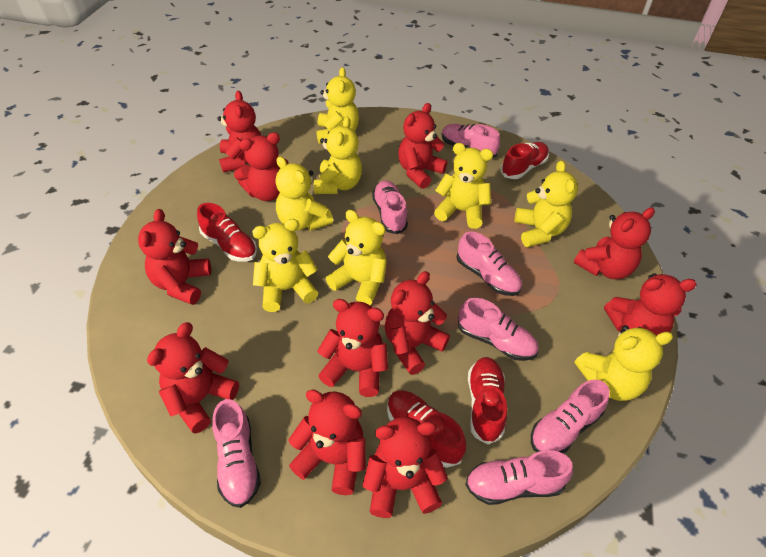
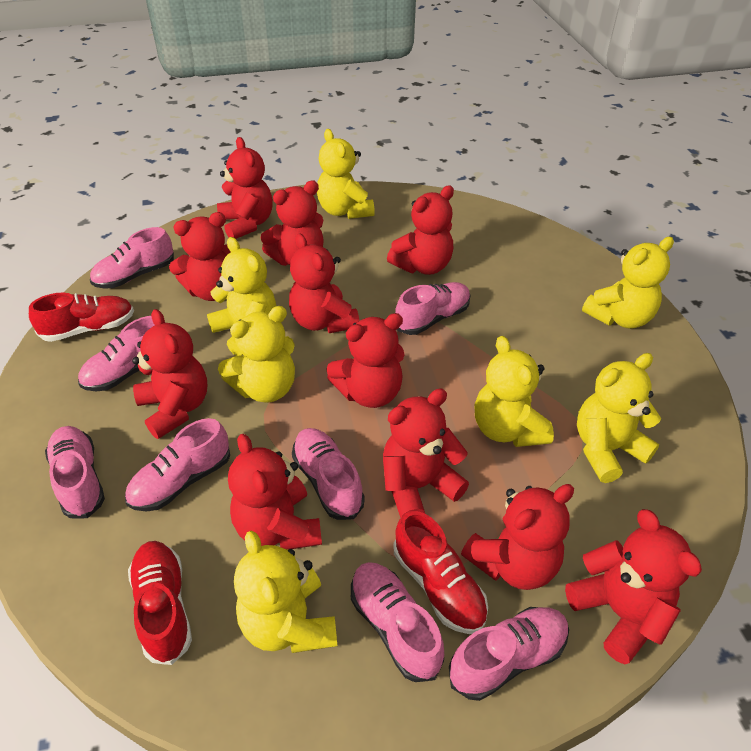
pink shoe: [212,399,261,508] [372,180,408,234] [441,124,500,158] [456,231,522,296] [458,298,539,361] [465,450,573,505] [531,380,610,454] = 7 -> [45,426,105,518] [78,316,166,391] [90,227,174,289] [125,418,230,512] [292,428,365,520] [351,562,444,682] [395,282,471,335] [449,607,569,701] = 8
red shoe: [197,203,257,262] [387,390,466,468] [468,357,507,445] [500,142,549,179] = 4 -> [29,293,134,342] [128,541,192,665] [394,511,488,634] = 3
yellow teddy bear: [252,219,318,312] [275,156,333,231] [314,117,362,194] [317,67,359,144] [326,210,387,305] [434,143,493,229] [514,160,578,247] [574,325,673,401] = 8 -> [207,237,276,356] [218,306,295,403] [234,530,337,653] [317,129,375,219] [475,336,554,447] [577,353,661,483] [582,237,674,329] = 7

